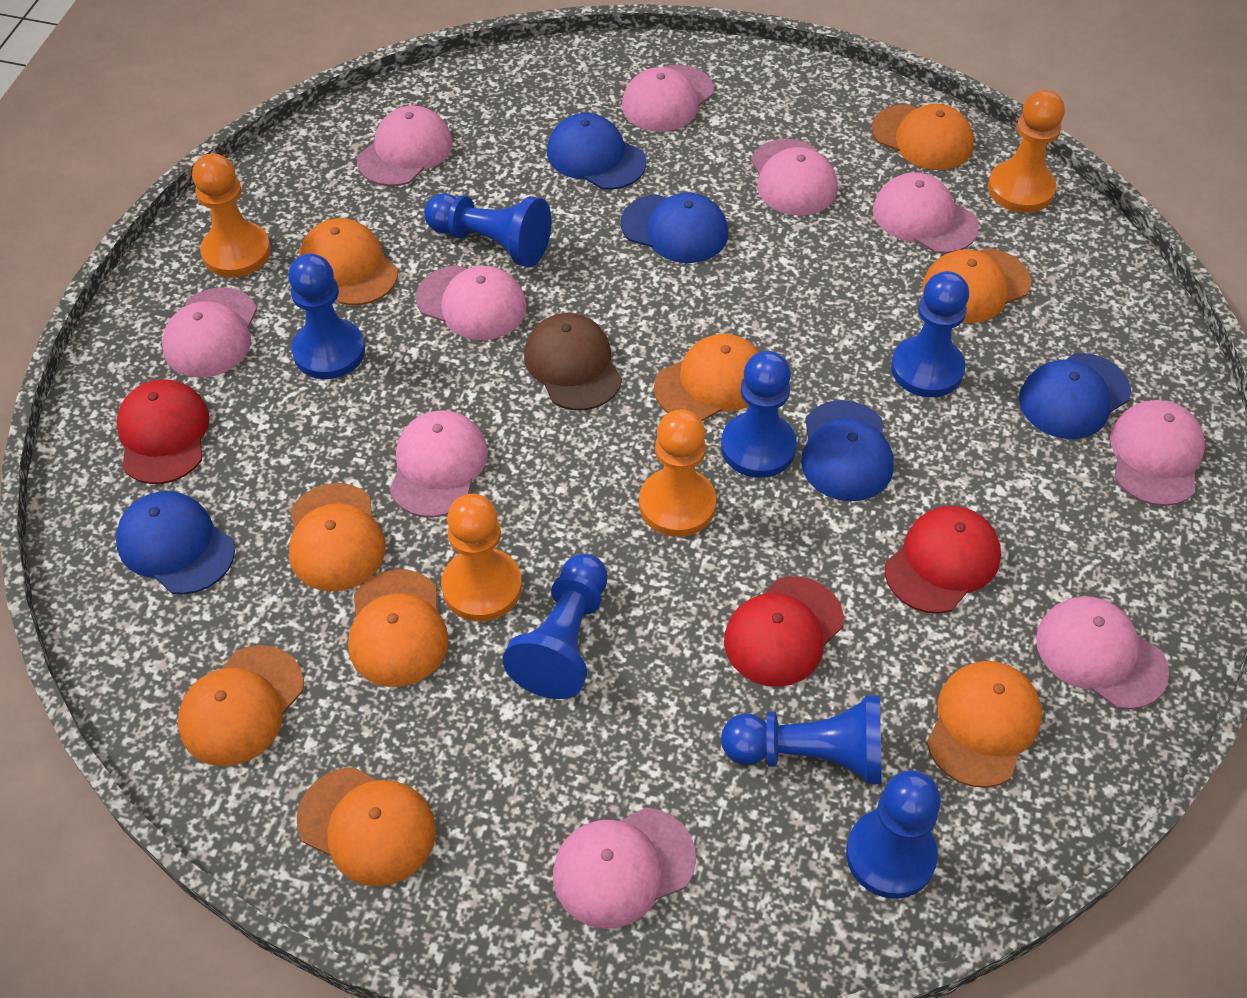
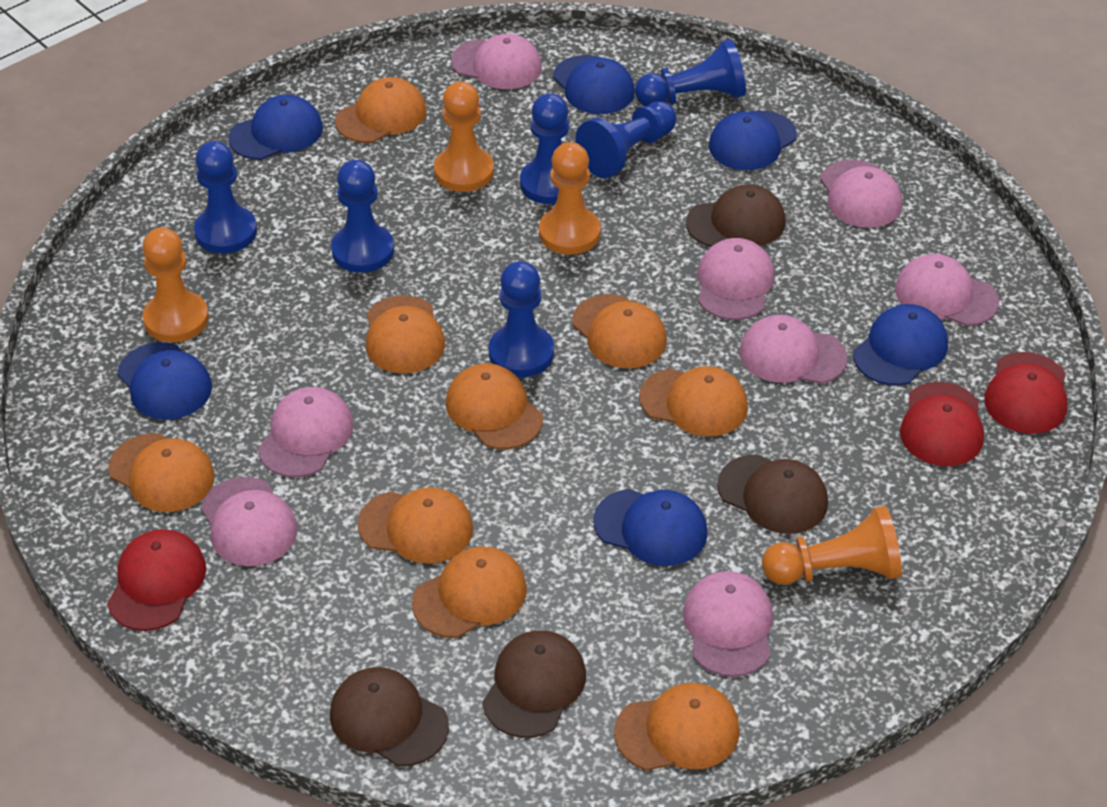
blue cap: [116,491,235,595] [547,113,646,190] [621,192,728,263] [801,400,894,501] [1019,353,1131,439] = 5 -> [117,342,212,420] [228,95,323,160] [553,55,635,114] [593,489,708,566] [708,110,797,170] [853,304,948,386] = 6
blue pawn: [288,253,365,379] [424,193,552,267] [503,554,608,699] [721,351,797,478] [721,696,882,784] [846,770,941,899] [891,271,969,397] = 7 -> [194,141,257,253] [331,160,394,273] [489,261,554,377] [520,93,569,204] [575,101,676,178] [635,39,746,106] = 6
brown cap: [524,313,622,410] = 1 -> [330,667,449,766] [482,630,586,738] [686,184,786,247] [717,455,828,534] = 4
pink cap: [162,288,257,377] [357,106,453,186] [390,410,488,517] [416,265,527,340] [553,808,696,929] [622,65,714,132] [751,139,838,216] [873,172,979,254] [1036,596,1169,710] [1110,400,1205,506] = 10 -> [201,477,297,566] [258,387,354,477] [451,34,542,89] [683,571,773,677] [698,238,774,320] [740,315,847,384] [820,160,902,228] [895,254,999,326] = 8

